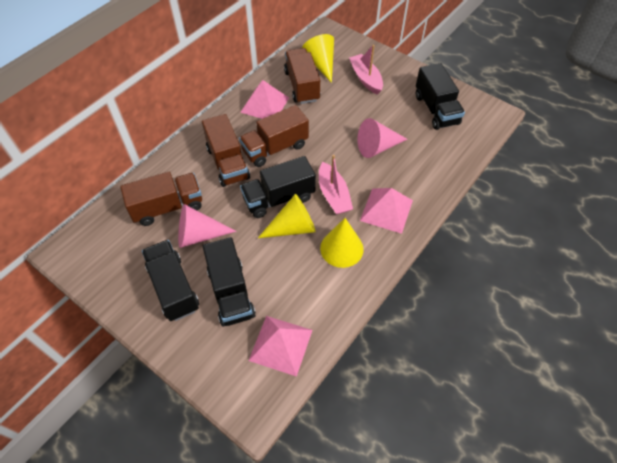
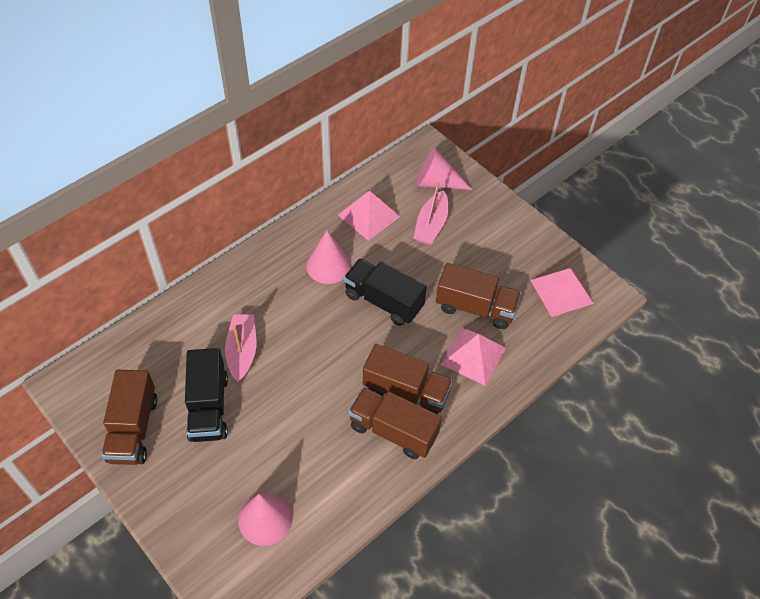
black truck: [142,240,199,321] [203,237,256,326] [240,156,316,218] [416,63,465,130] = 4 -> [185,348,228,442] [344,258,427,326] = 2
pink cone: [178,204,237,248] [357,118,408,158] = 2 -> [238,493,292,546] [306,231,351,284] [416,148,472,190] = 3
yellow cone: [258,194,316,238] [302,34,334,83] [320,218,364,268] = 3 -> none = 0

